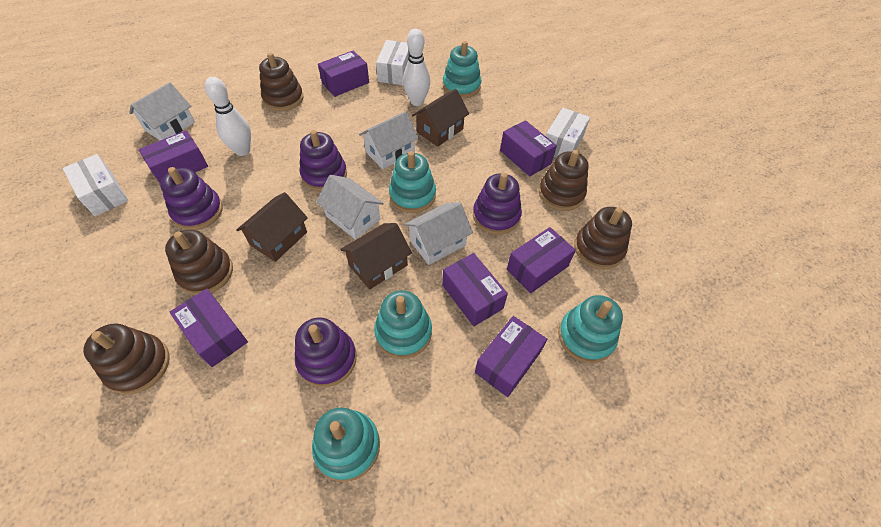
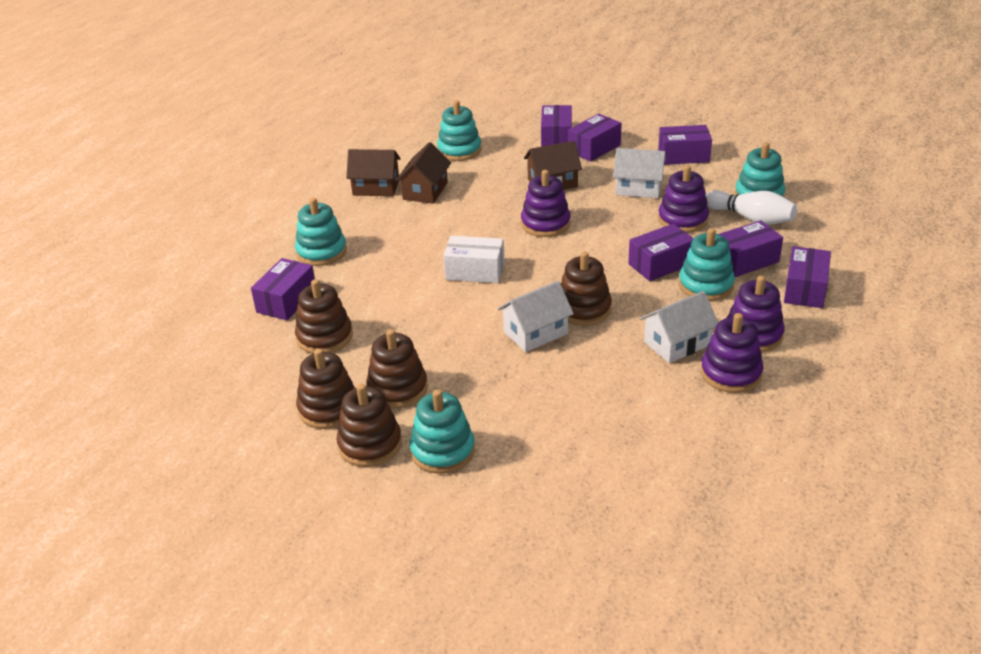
white bowling pin: [205,77,251,156] [403,29,430,106] = 2 -> [705,190,797,225] = 1
white box: [63,154,128,216] [376,40,410,85] [546,108,590,158] = 3 -> [443,236,505,283] = 1
white house: [129,82,195,140] [316,175,384,240] [359,111,419,169] [404,202,473,265] = 4 -> [497,281,574,352] [613,148,666,198] [640,291,718,363] = 3

